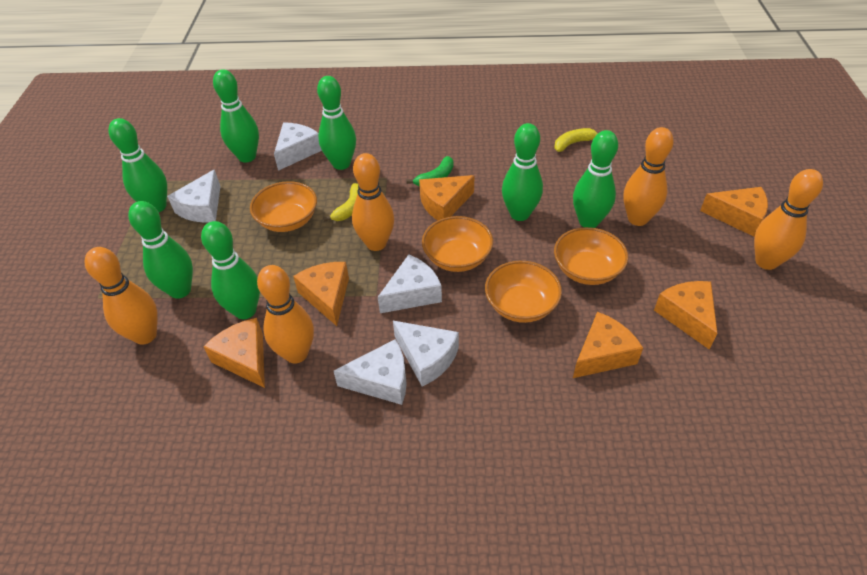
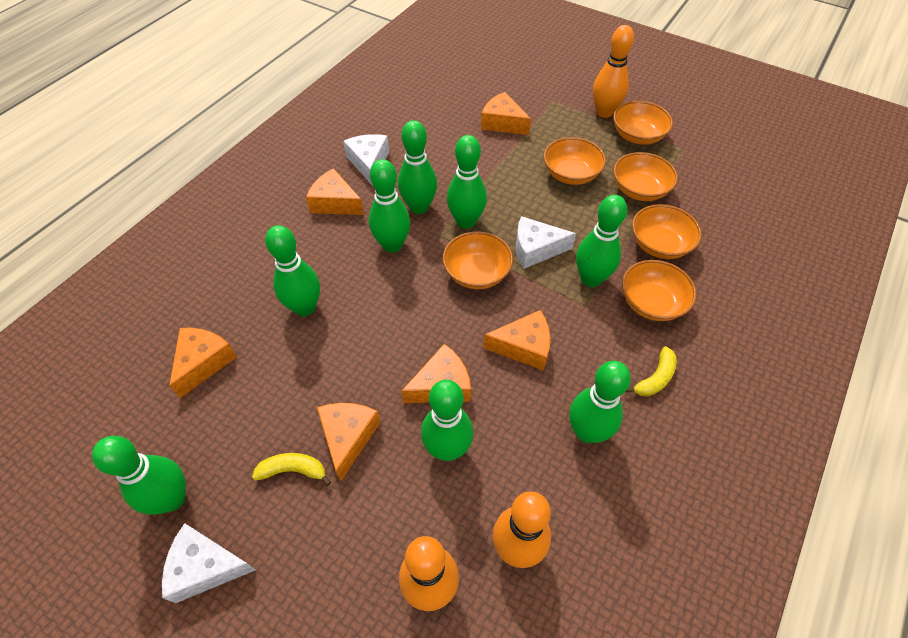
green banana: [407,156,453,186] = 1 -> none = 0
green bowling pin: [108,118,167,212] [128,201,193,299] [201,221,260,319] [213,69,259,162] [317,76,356,170] [502,123,543,221] [573,130,618,228] = 7 -> [92,436,186,515] [265,225,320,316] [369,159,410,252] [398,120,437,214] [421,380,473,461] [447,135,487,229] [569,361,631,443] [576,195,627,287] = 8
orange bowl: [250,181,317,232] [422,216,493,272] [485,261,562,323] [554,227,628,285] = 4 -> [443,232,513,289] [544,137,606,185] [613,101,673,145] [613,152,678,201] [622,260,697,321] [632,204,702,259] = 6
orange bowling pin: [84,247,158,345] [257,265,314,364] [352,153,394,251] [624,127,674,226] [754,169,823,270] = 5 -> [399,536,459,611] [493,491,551,568] [593,25,634,118] = 3
white cheese: [167,169,220,223] [274,122,322,171] [334,339,407,405] [378,254,442,313] [393,321,459,387] = 5 -> [162,523,256,603] [343,134,389,186] [516,216,576,269] = 3

